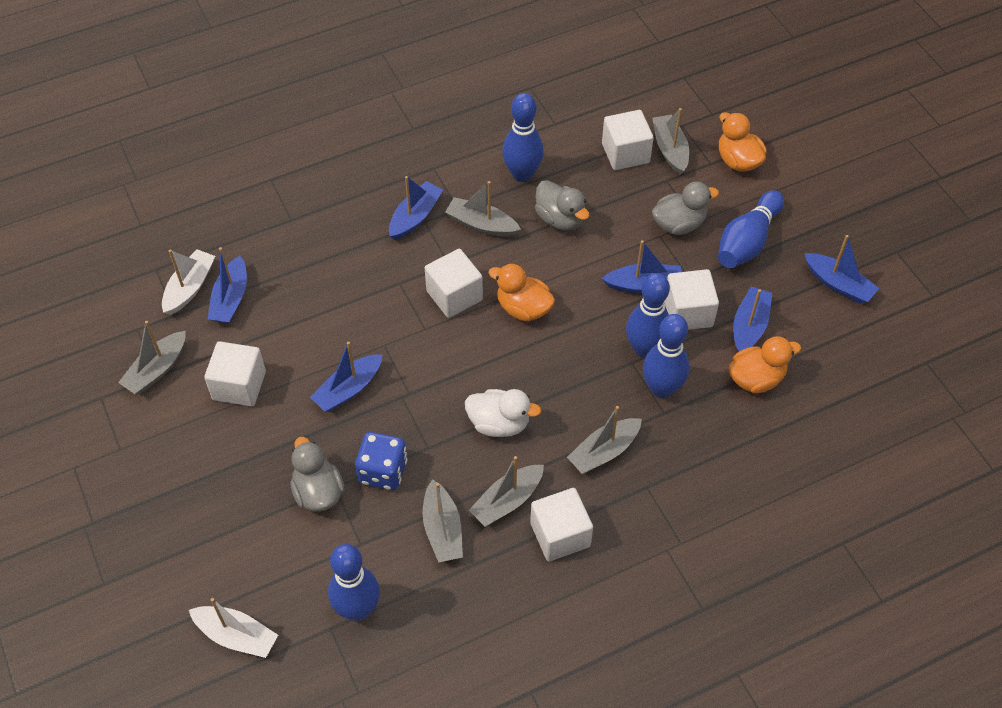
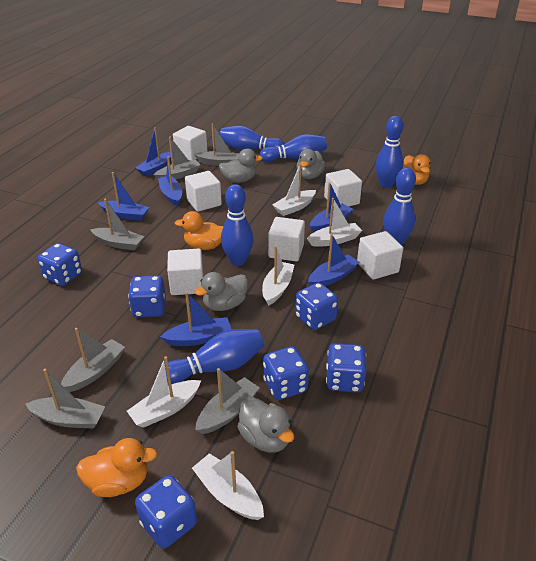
blue bowling pin: [328,544,380,621] [502,93,544,182] [626,273,670,358] [643,314,690,398] [718,190,784,268] = 5 -> [165,329,264,384] [220,126,285,151] [221,184,254,266] [259,134,327,162] [376,116,403,188] [383,168,416,245] = 6
blue dice: [355,432,407,490] = 1 -> [38,243,82,286] [128,276,166,318] [135,475,197,549] [263,346,309,400] [295,282,338,330] [326,343,366,393] = 6
grey duck: [290,437,345,511] [535,180,589,230] [652,181,719,235] = 3 -> [195,272,248,311] [219,149,263,183] [237,397,294,453] [296,149,326,179] = 4
white boat: [162,249,215,315] [189,598,278,658] = 2 -> [127,356,201,428] [192,451,264,520] [262,246,294,306] [272,164,316,216] [307,198,362,247] = 5
white cube: [204,341,266,406] [425,249,483,318] [530,488,593,562] [602,110,654,170] [665,269,719,330] = 5 -> [167,248,204,295] [173,126,208,161] [185,171,222,212] [268,217,305,262] [324,169,362,207] [357,231,403,280] = 6
white duck: [465,389,541,437] = 1 -> none = 0

